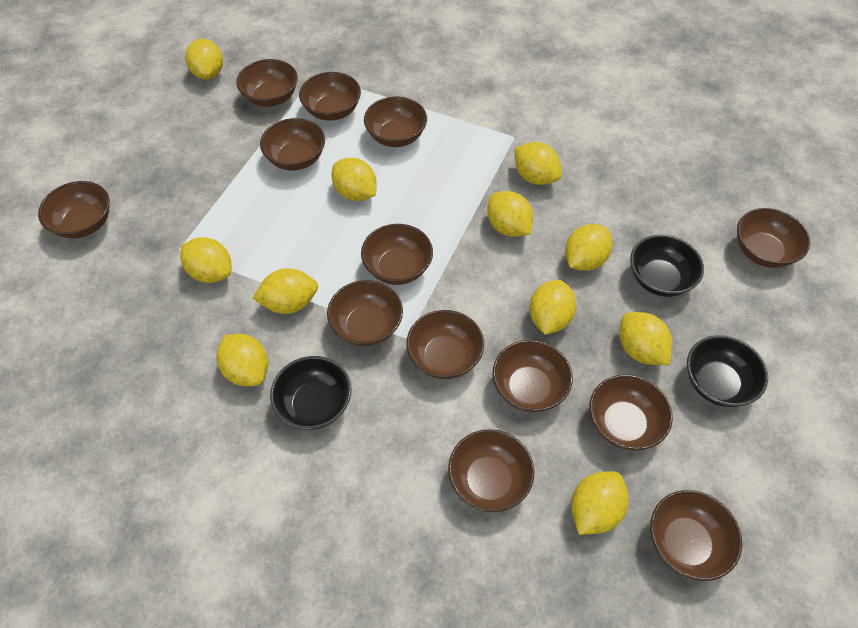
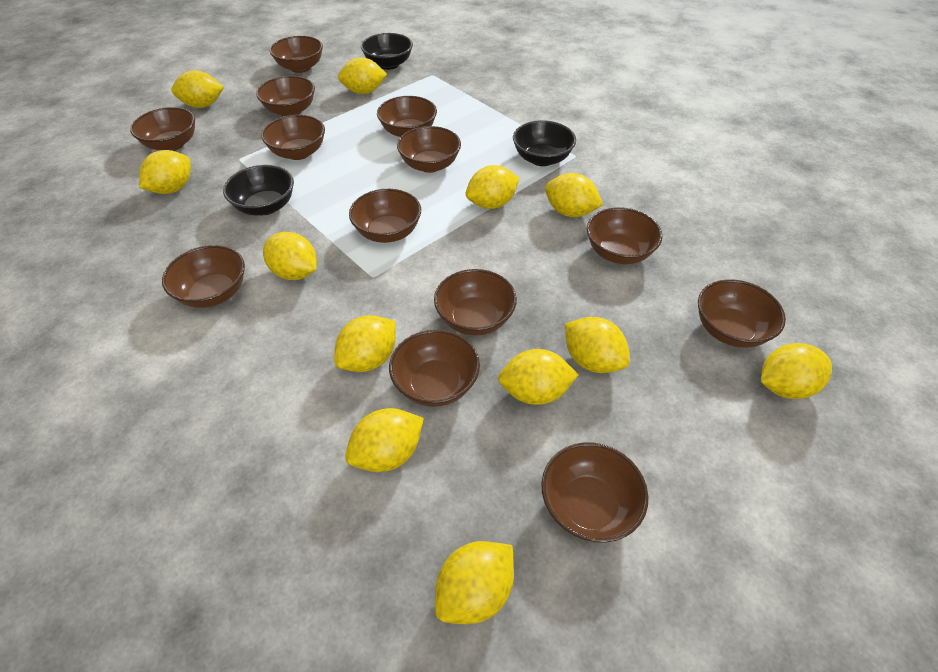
yellow lemon: [180,237,231,283] [185,39,223,80] [217,334,268,386] [253,268,318,314] [331,158,377,201] [487,191,533,237] [515,142,561,185] [529,280,576,335] [565,224,613,271] [571,471,629,535] [620,312,672,365] = 11 -> [139,150,191,194] [171,70,224,108] [263,232,317,280] [334,315,395,372] [338,57,387,94] [345,408,424,472] [435,541,514,624] [466,165,519,209] [498,349,579,405] [545,173,603,217] [565,317,630,373] [761,343,832,399] = 12

